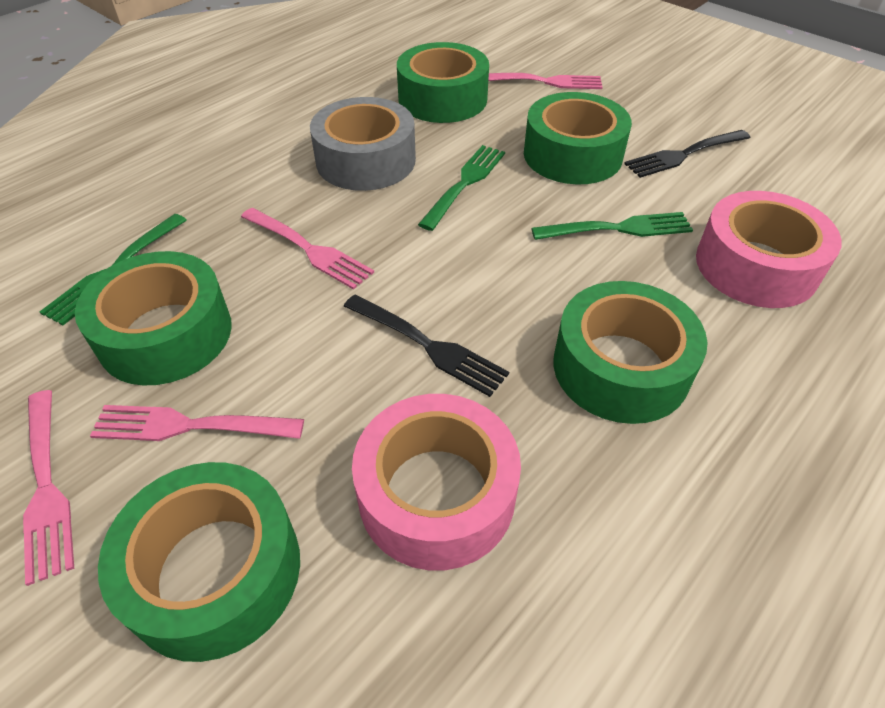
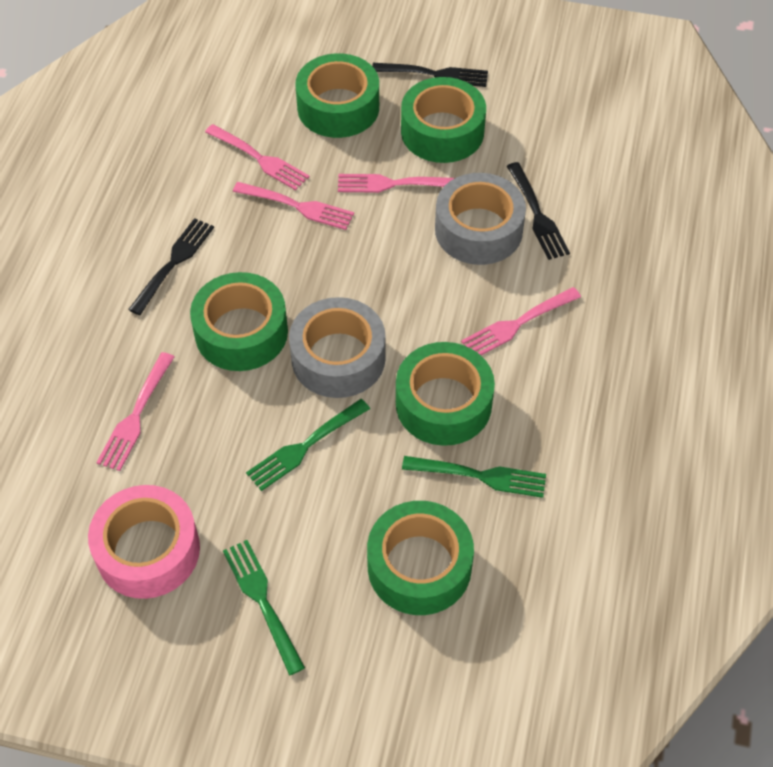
black fork: [344,295,509,397] [624,130,750,178] = 2 -> [128,218,214,315] [372,63,488,87] [507,162,570,260] = 3
grey tape: [310,97,416,191] = 1 -> [289,297,386,398] [435,173,526,265] = 2
pink fork: [23,390,74,586] [90,405,304,441] [241,208,374,290] [488,73,603,89] = 4 -> [96,352,174,471] [205,124,309,190] [233,182,354,230] [338,174,455,193] [461,287,581,355] = 5
pink tape: [352,394,521,570] [696,191,841,308] = 2 -> [88,485,200,599] = 1

